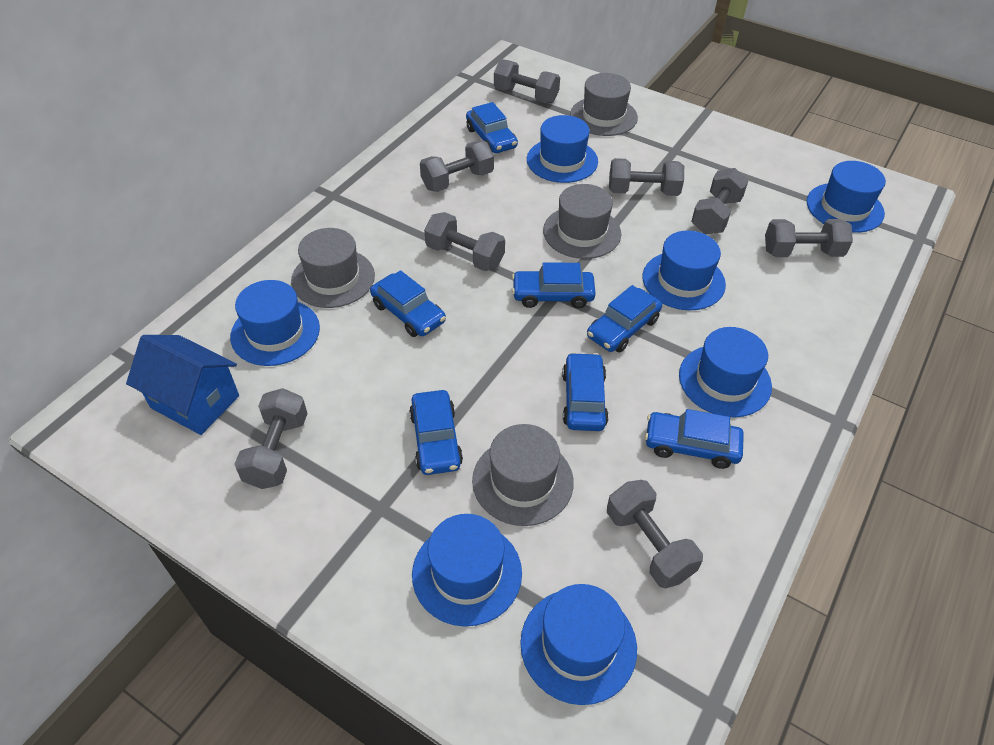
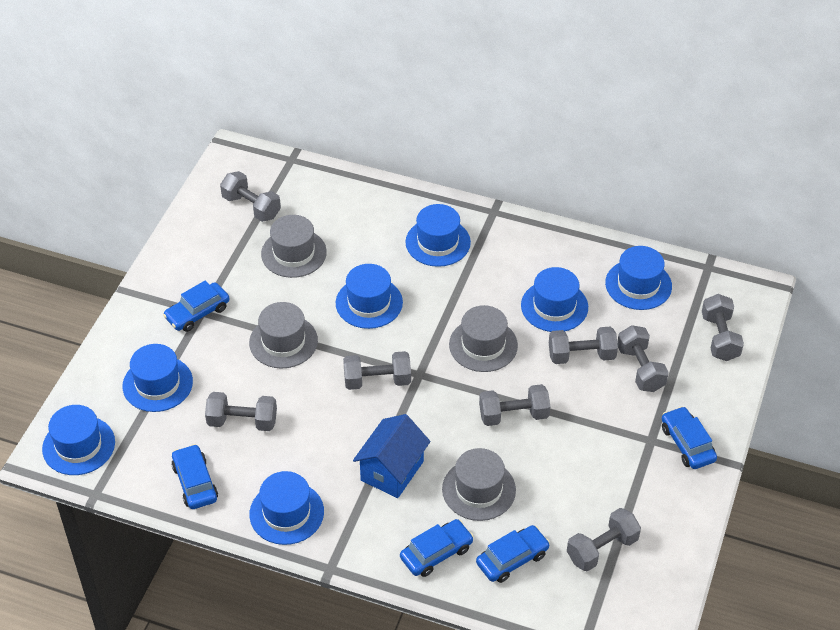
blue car: [370,270,446,337] [409,390,463,475] [466,102,518,153] [512,262,596,308] [562,352,609,431] [587,285,662,353] [645,409,744,469] = 7 -> [163,280,229,332] [171,444,218,509] [400,519,474,577] [476,525,550,583] [662,406,717,469] = 5

